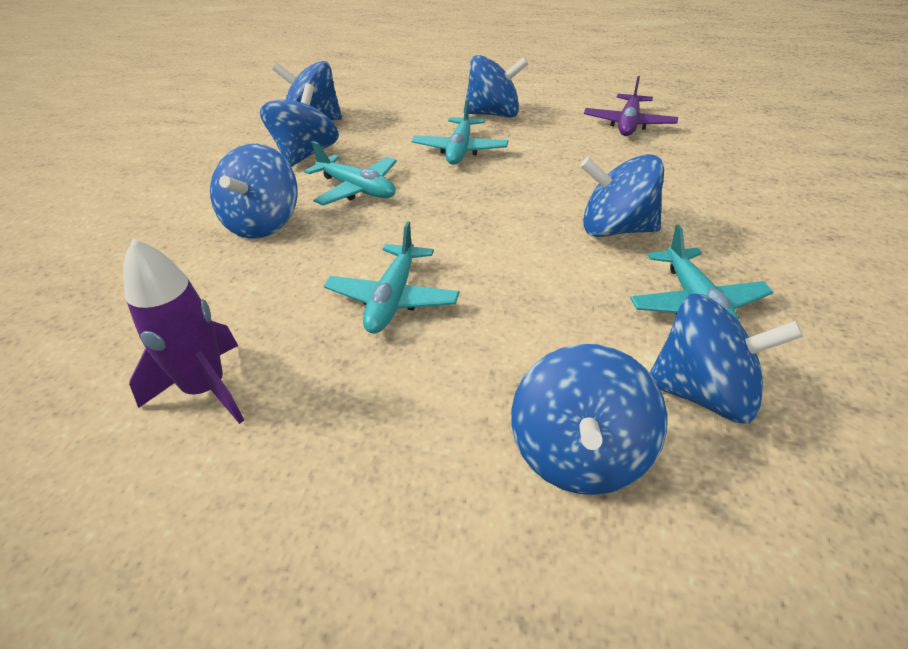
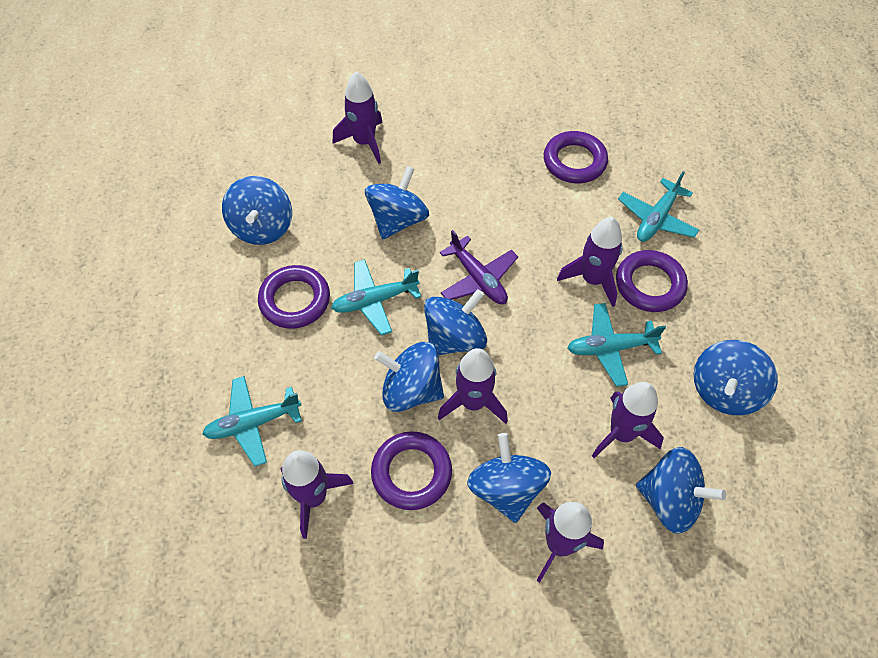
purple ring: none = 0 -> [258,265,330,329] [371,431,452,510] [544,131,608,183] [616,250,688,312] = 4
purple rocket: [123,239,244,424] = 1 -> [281,450,354,539] [333,72,383,164] [438,348,508,424] [537,502,604,583] [557,217,622,307] [592,382,664,458] = 6

